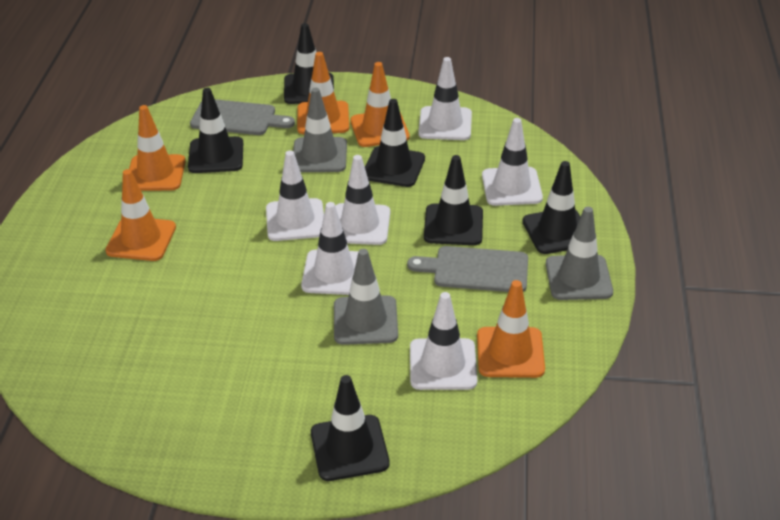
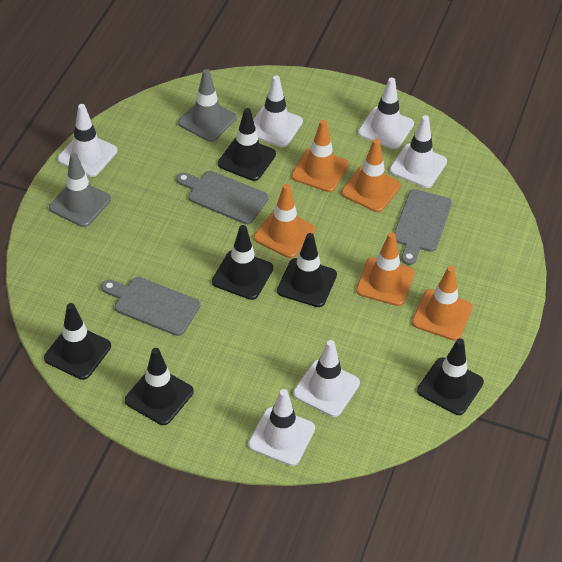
grey cutting board: [190,99,295,135] [407,246,528,292] = 2 -> [101,277,200,336] [176,171,269,224] [394,189,452,265] = 3
grey traffic cone: [293,88,347,172] [334,249,398,345] [546,207,613,300] = 3 -> [49,153,111,227] [178,69,237,142] = 2

